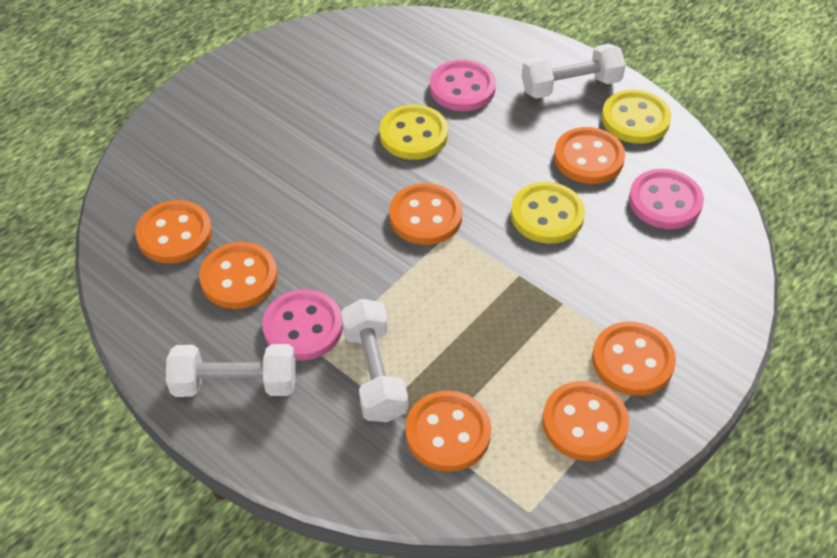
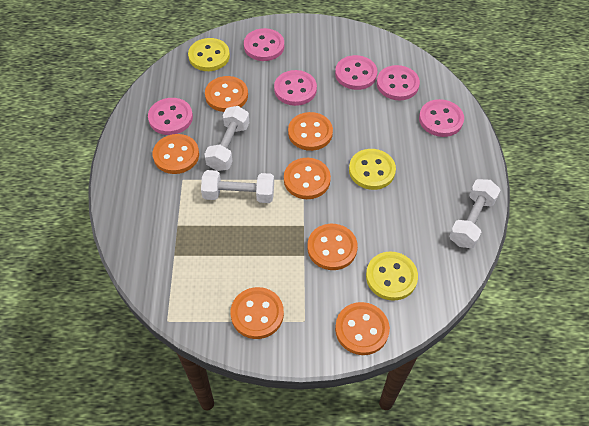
pink button: [262,289,343,361] [430,60,496,111] [629,169,704,229] = 3 -> [148,98,193,135] [244,28,284,61] [274,70,317,106] [335,55,377,90] [377,65,420,100] [419,99,464,137] = 6

